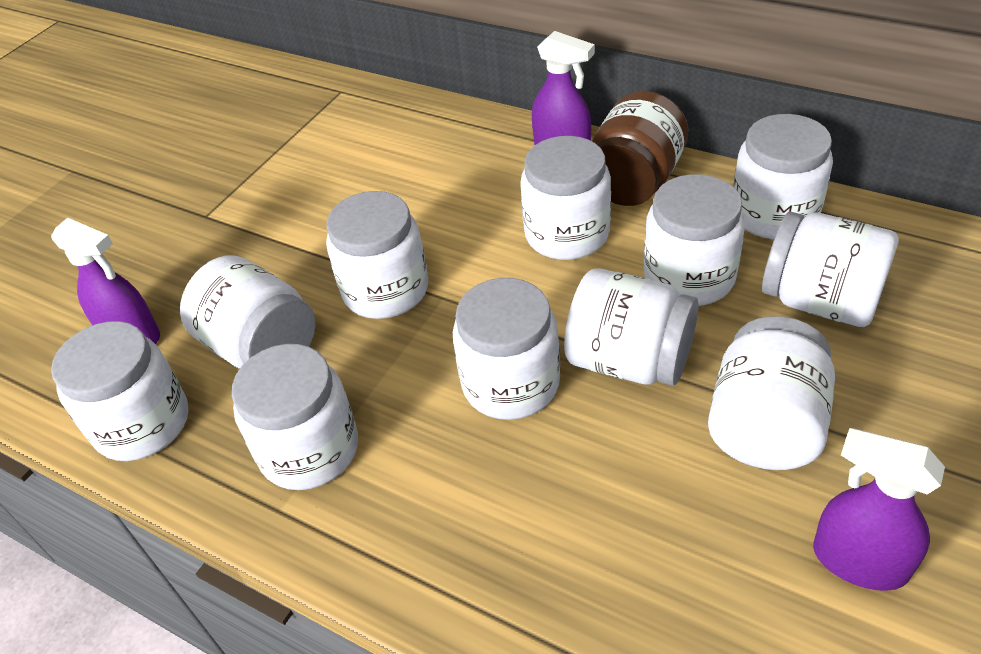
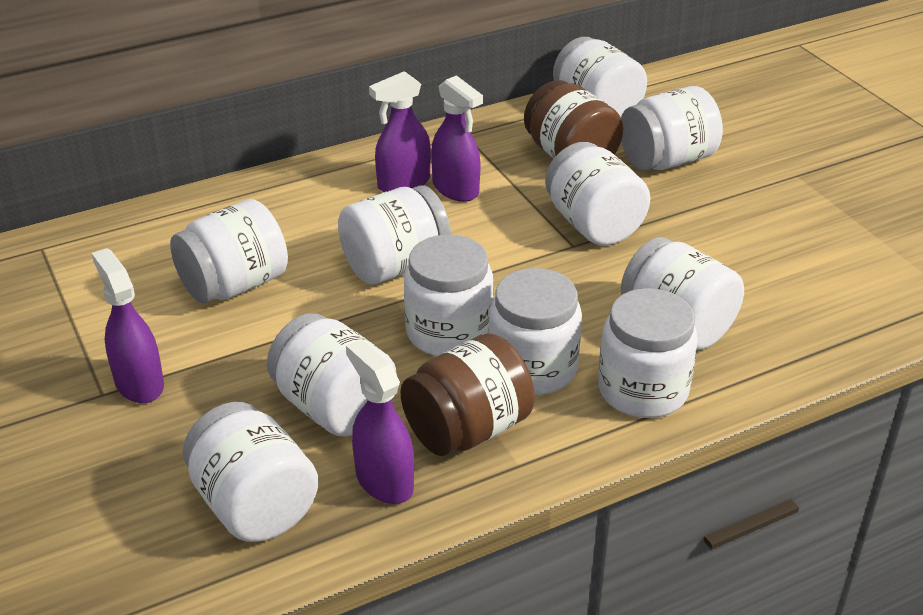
brown jar: [592,91,688,206] = 1 -> [400,333,535,456] [524,80,623,159] = 2
purple spray bottle: [51,218,160,344] [532,31,595,146] [813,428,945,591] = 3 -> [92,248,164,403] [346,339,414,504] [369,71,431,192] [431,75,483,202] = 4

